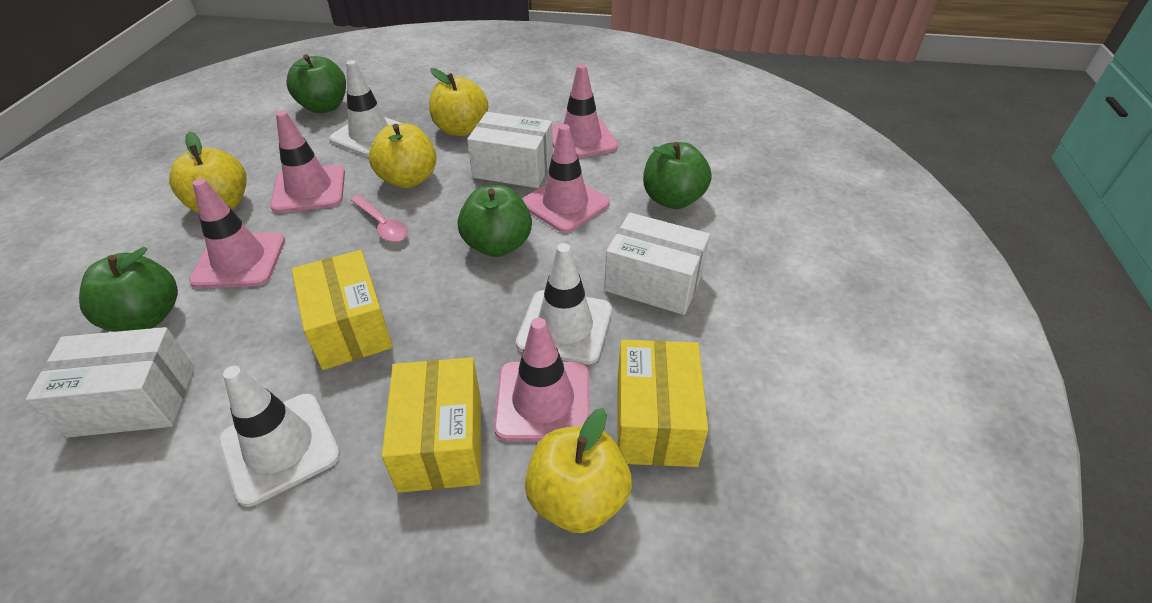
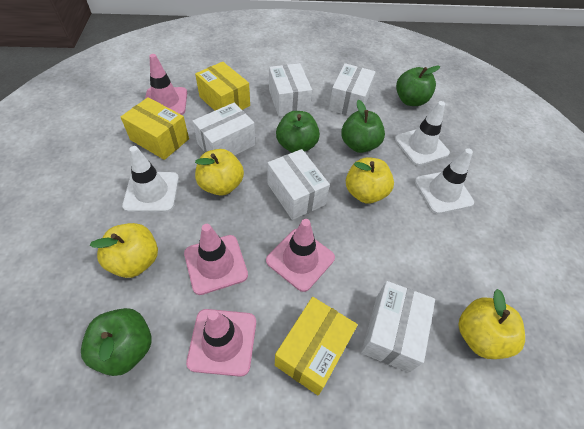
pink spoon: [351,195,408,242] = 1 -> none = 0
pink traffic cone: [189,179,285,288] [270,111,345,213] [494,318,590,441] [522,124,610,233] [552,64,618,158] = 5 -> [145,54,187,115] [184,224,248,295] [186,309,256,377] [266,219,335,292] = 4
white box: [26,327,194,438] [467,112,553,188] [604,213,710,315] = 3 -> [192,103,255,155] [267,149,330,220] [269,63,312,117] [329,63,375,116] [361,281,435,373] = 5

